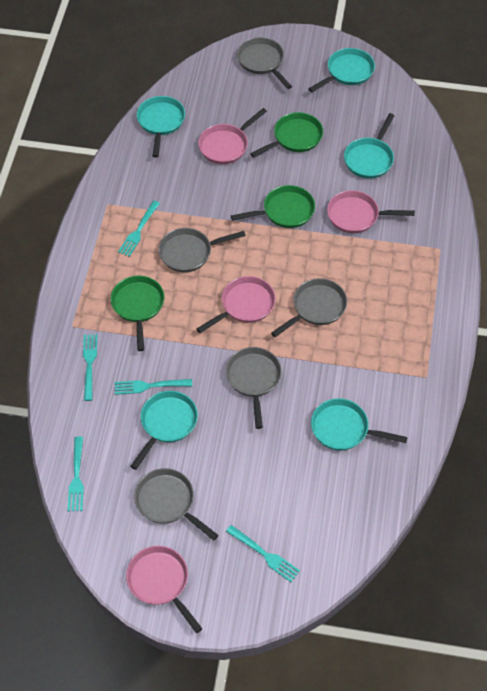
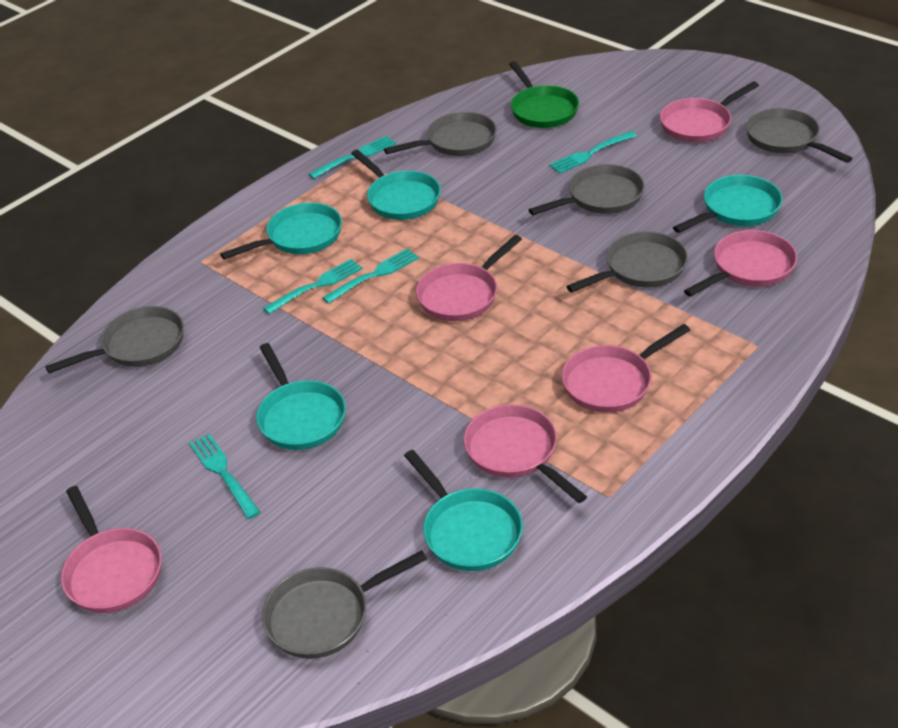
green pan: [111,276,164,351] [231,185,315,228] [250,112,323,158] = 3 -> [509,61,579,128] = 1
grey pan: [134,468,218,541] [158,228,246,272] [226,347,282,429] [237,37,292,89] [271,278,347,337] = 5 -> [45,306,184,373] [262,550,427,659] [384,112,497,156] [529,164,644,215] [566,231,688,292] [746,108,853,163] = 6
pink pan: [126,546,202,633] [197,276,276,333] [198,108,267,164] [327,190,415,233] = 4 -> [61,486,162,613] [416,235,522,321] [464,404,587,503] [562,324,690,413] [660,81,759,142] [684,230,797,297] = 6

